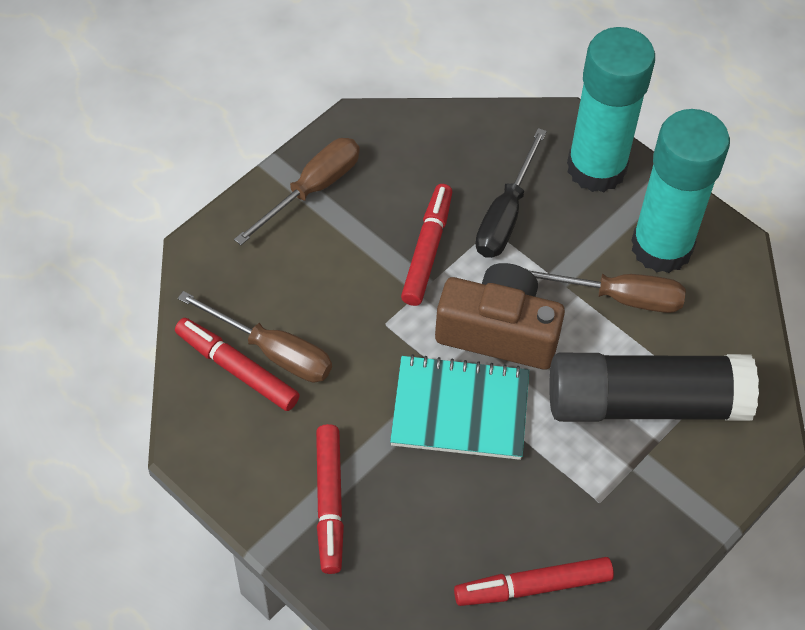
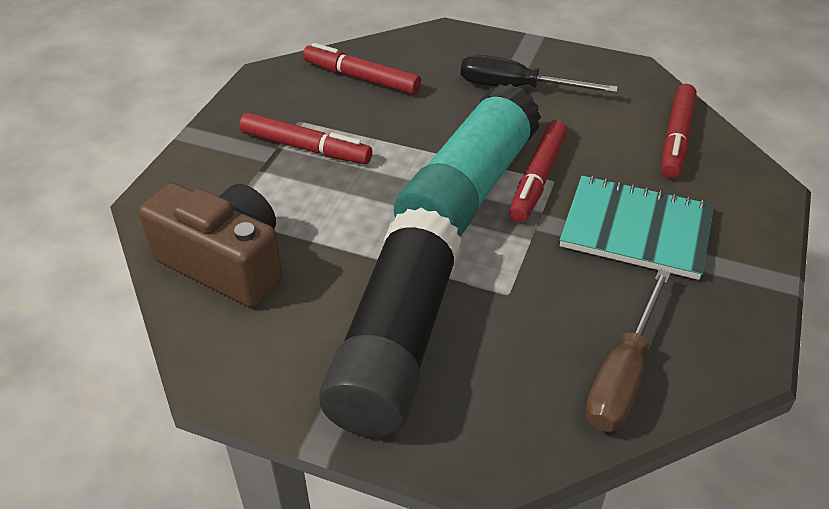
brown screwdriver: [178,291,332,382] [234,138,360,245] [527,269,686,313] = 3 -> [585,269,671,432] = 1
turquoise glue stick: [567,27,655,192] [631,109,730,273] = 2 -> [394,84,541,236] = 1

